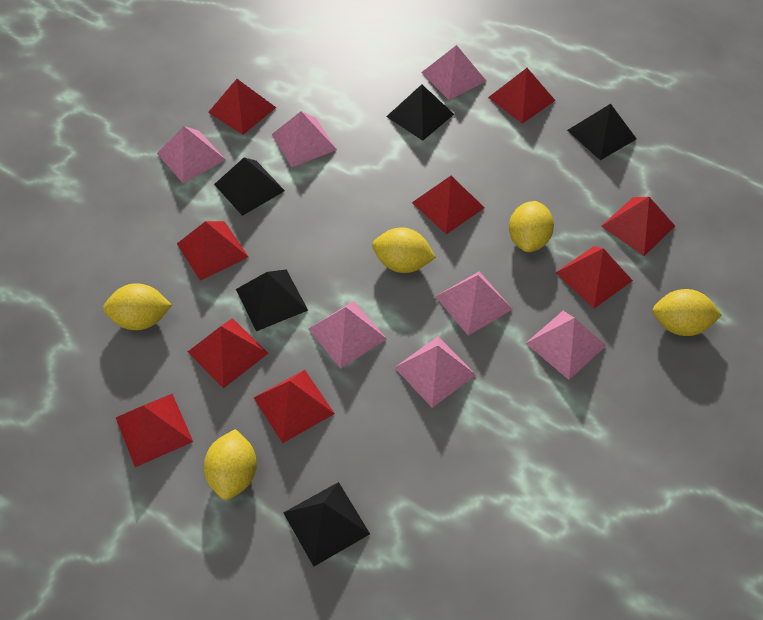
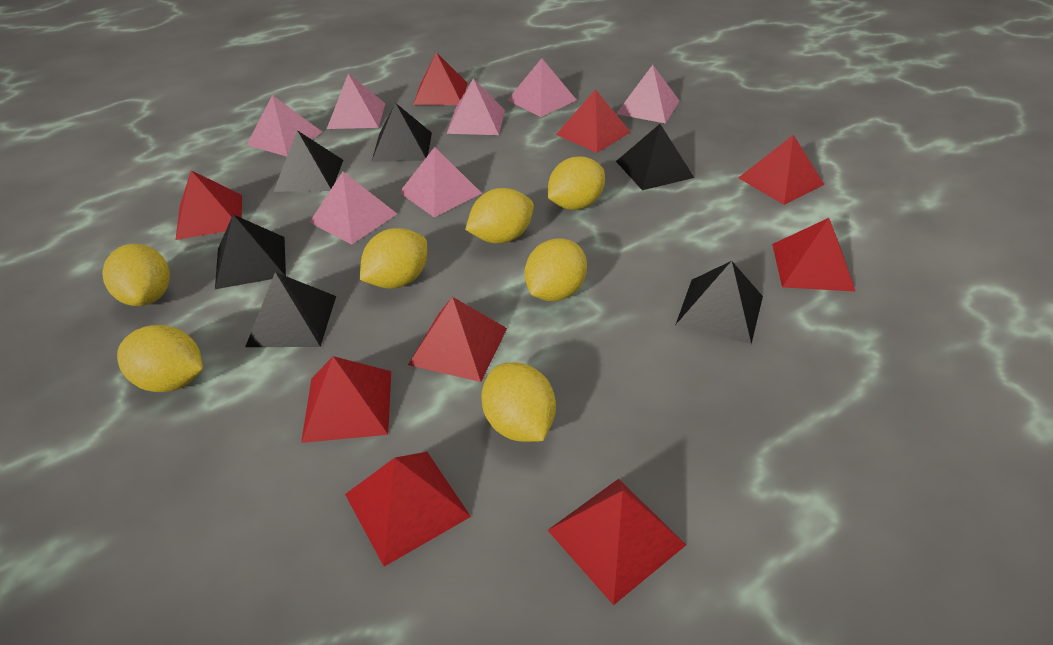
black pyramid: [214,158,285,216] [236,269,308,331] [283,482,370,567] [386,84,454,141] [567,104,637,160] = 5 -> [215,215,286,289] [245,272,336,347] [274,130,343,192] [371,103,432,162] [616,124,694,190] [676,261,763,344] = 6
yellow lemon: [103,283,172,330] [204,429,257,500] [372,228,436,273] [509,201,554,252] [653,289,722,336] = 5 -> [102,243,170,306] [117,325,203,392] [360,228,427,289] [465,188,534,244] [481,362,556,442] [524,238,587,301] [548,157,605,210] = 7

